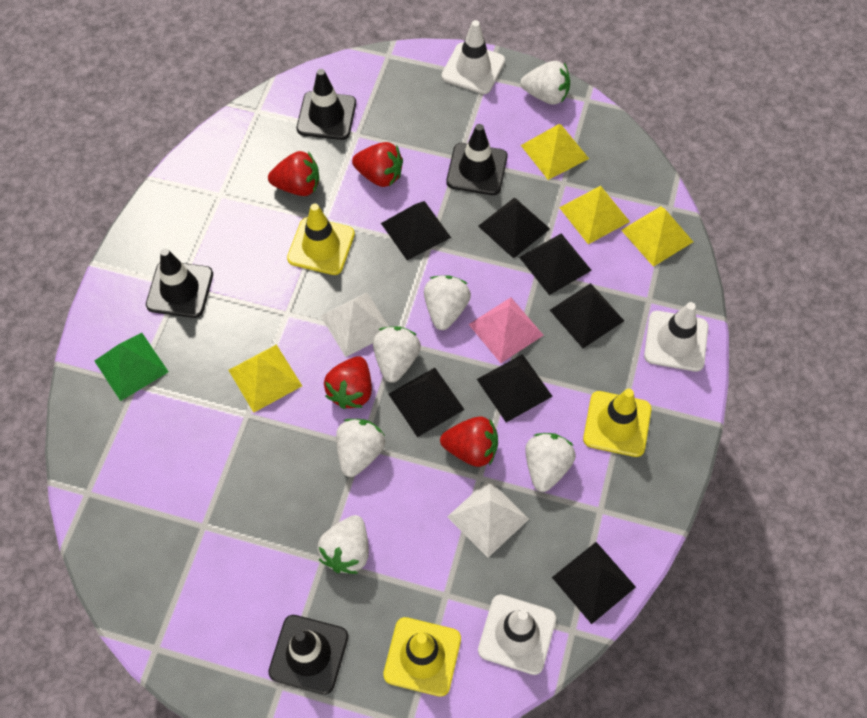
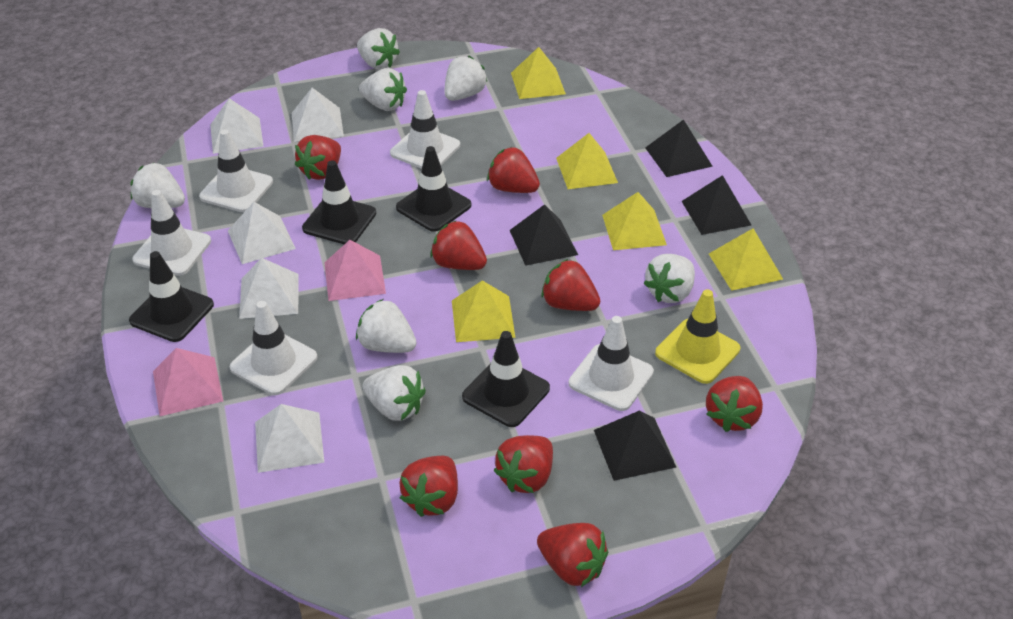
black pyramid: [381,201,451,261] [389,368,465,437] [477,354,553,422] [478,197,550,259] [519,233,592,295] [550,283,624,348] [552,542,636,624] = 7 -> [510,204,578,266] [594,411,676,481] [645,119,713,177] [682,175,751,235] = 4
green pyramid: [95,333,169,401] = 1 -> none = 0
pink pyramid: [468,297,543,363] = 1 -> [153,348,223,416] [324,240,386,301] = 2
red strawberry: [268,151,319,196] [324,356,372,409] [352,142,403,187] [440,417,498,467] = 4 -> [295,135,341,180] [399,456,458,517] [430,220,487,270] [487,147,540,193] [494,435,553,493] [537,523,608,587] [541,259,600,311] [706,376,763,432] = 8
white pyramid: [321,293,389,357] [447,479,529,558] = 2 -> [210,98,264,154] [228,202,296,264] [239,258,299,319] [255,404,324,473] [292,88,344,142] = 5
white strawberry: [317,515,369,574] [336,419,385,477] [373,326,421,383] [424,276,471,330] [521,61,570,105] [525,433,576,492] = 6 -> [130,163,185,208] [356,299,417,353] [357,28,400,69] [359,68,407,111] [363,365,426,421] [445,56,487,101] [643,254,695,303] = 7
white traffic cone: [442,20,505,94] [478,595,556,675] [644,302,708,372] = 3 -> [133,190,211,276] [199,129,273,212] [230,301,317,395] [390,90,460,169] [569,316,654,411] = 5
yellow pyramid: [228,344,302,412] [521,124,589,180] [559,186,630,244] [621,206,693,267] = 4 -> [452,280,516,342] [511,47,566,99] [556,133,618,189] [602,192,667,250] [709,228,783,291] = 5
yellow traffic cone: [287,204,355,275] [383,617,461,697] [583,389,651,457] = 3 -> [655,289,740,384] = 1

